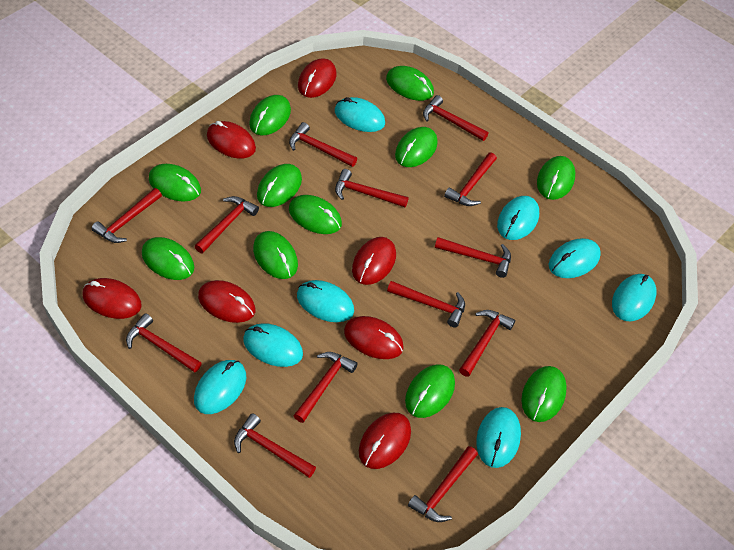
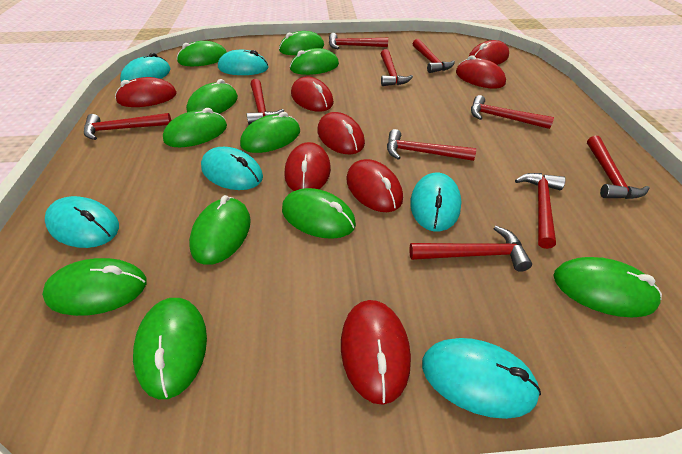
red hammer: [91,188,162,243] [126,313,202,373] [194,196,259,253] [234,413,316,478] [289,122,357,167] [293,352,358,423] [335,169,409,207] [387,281,465,327] [408,446,478,522] [423,95,488,141] [435,237,511,278] [444,152,497,206] [459,310,515,377] = 13 -> [84,113,171,140] [246,79,284,125] [329,33,388,49] [381,49,413,86] [387,129,476,161] [409,226,532,272] [413,39,455,73] [471,95,554,129] [515,173,566,249] [587,136,649,199] = 10
red mouse: [83,278,142,319] [198,280,255,323] [207,121,256,159] [298,58,336,98] [344,316,404,359] [352,237,396,285] [359,413,411,469] = 7 -> [115,77,177,107] [284,142,331,191] [291,77,334,112] [317,112,365,155] [341,300,411,405] [346,159,403,212] [456,55,506,89] [468,40,509,65] = 8
turquoise mouse: [194,360,246,414] [243,323,303,367] [297,280,354,322] [335,97,385,132] [476,407,521,468] [497,196,539,240] [549,238,601,278] [612,274,657,321] = 8 -> [45,196,119,248] [120,53,170,82] [201,147,263,190] [218,50,268,75] [410,173,461,231] [422,338,541,419] = 6

